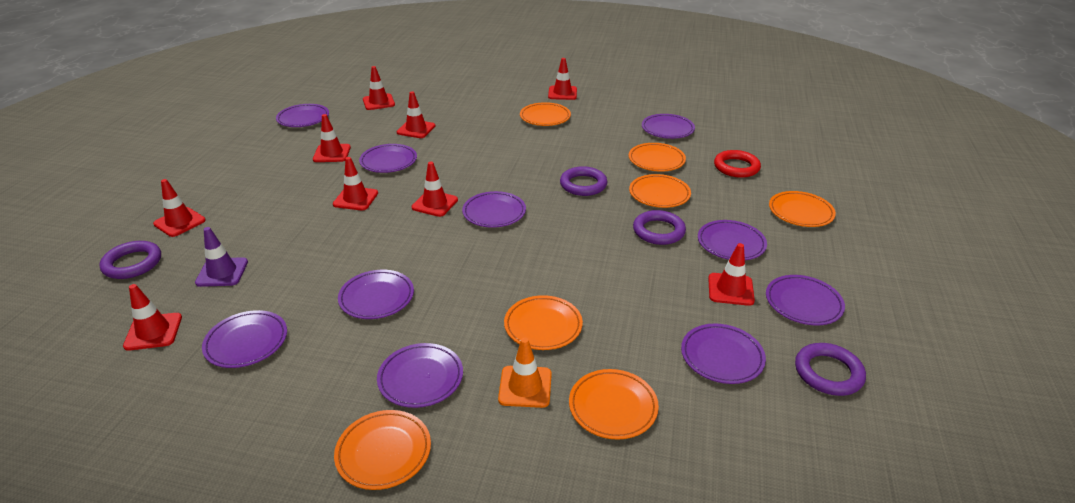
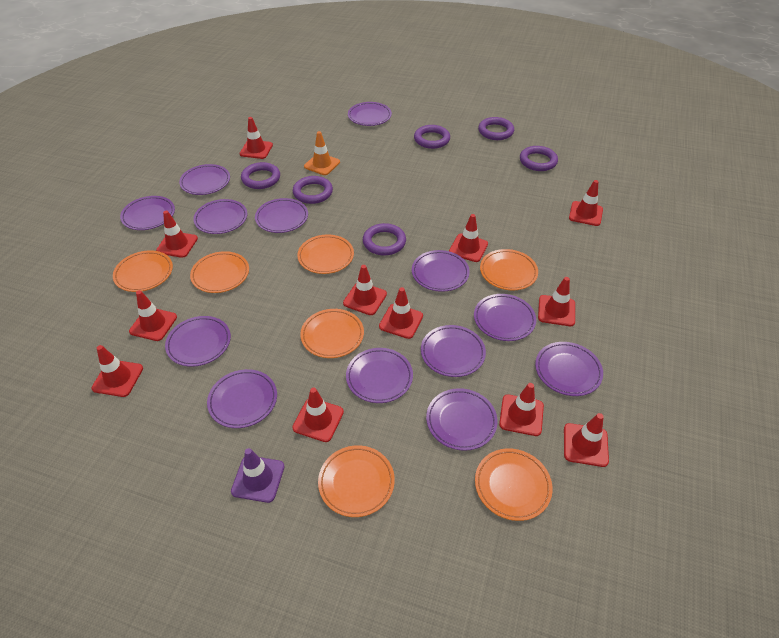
purple plate: [202,310,287,368] [276,104,329,127] [338,270,414,319] [359,144,417,173] [377,343,463,408] [462,191,526,228] [642,114,695,139] [681,324,766,384] [698,220,767,260] [766,275,845,325] = 10 -> [120,196,175,230] [165,316,231,367] [179,164,230,195] [193,199,247,234] [207,369,277,428] [255,198,308,233] [346,348,413,403] [348,102,392,126] [412,250,470,292] [421,325,486,377] [426,388,498,451] [474,294,536,341] [535,342,603,396] = 13
purple ring: [99,241,161,279] [560,166,608,196] [633,210,686,245] [795,343,866,396] = 4 -> [241,162,280,189] [293,176,333,204] [363,223,406,255] [414,125,450,149] [478,117,514,140] [520,146,558,171] = 6
red ring: [714,150,761,178] = 1 -> none = 0
red traffic cone: [123,284,182,351] [153,179,206,237] [313,114,351,162] [333,157,378,210] [363,66,395,110] [397,91,435,138] [411,162,458,217] [548,58,577,100] [708,243,755,306] = 9 -> [92,345,143,397] [129,290,177,341] [156,211,198,258] [239,117,273,159] [292,388,344,442] [343,265,387,315] [379,287,423,339] [449,214,488,262] [499,383,544,436] [538,277,575,326] [564,413,609,467] [569,180,603,226] = 12

